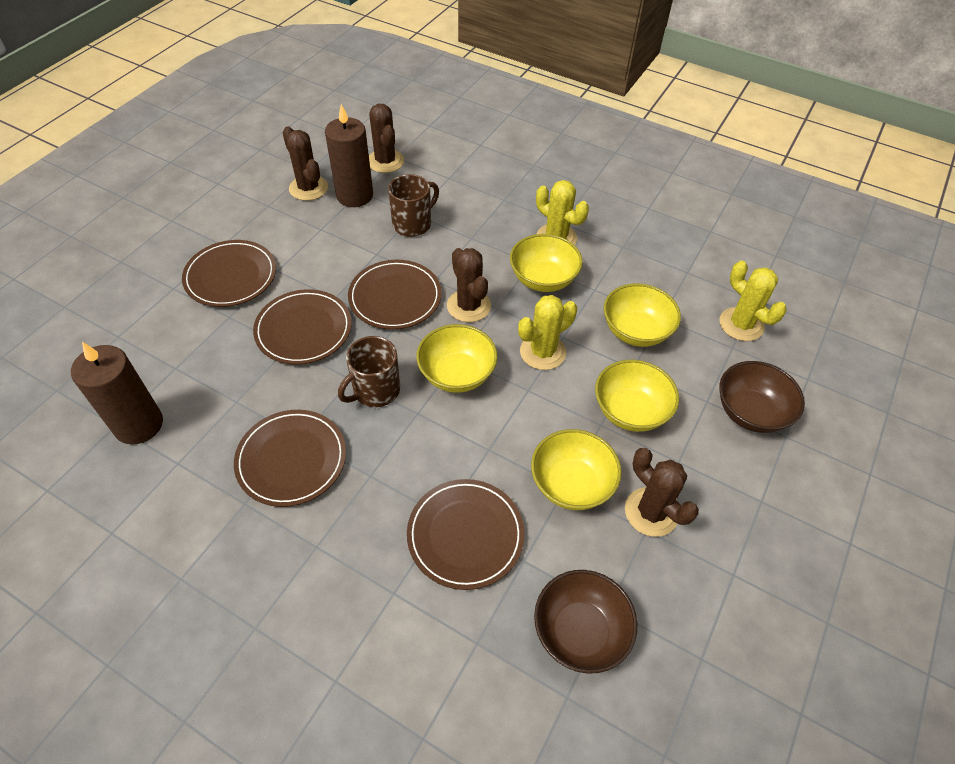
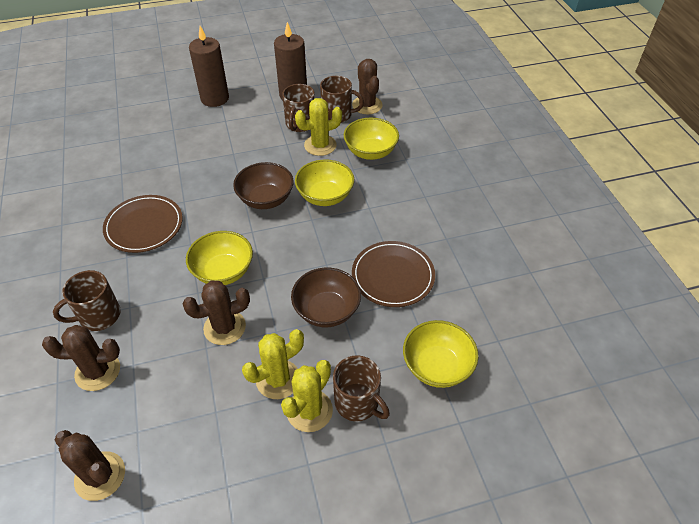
brown mug: [338,336,400,407] [388,174,439,237] = 2 -> [53,270,121,331] [282,84,315,132] [320,76,364,123] [333,355,390,421] = 4
brown plate: [182,240,276,307] [234,410,346,507] [253,289,352,365] [348,260,442,329] [407,479,524,590] = 5 -> [103,195,183,253] [352,241,435,307] = 2
yellow bowl: [416,324,498,393] [510,234,583,292] [531,429,621,510] [595,360,679,432] [604,283,681,347] = 5 -> [186,231,253,285] [295,159,354,206] [344,117,399,160] [403,320,479,388] = 4

